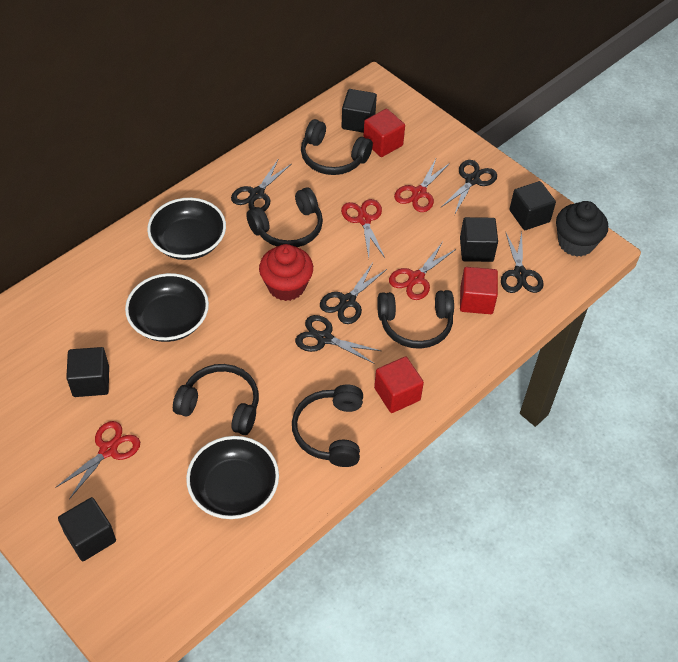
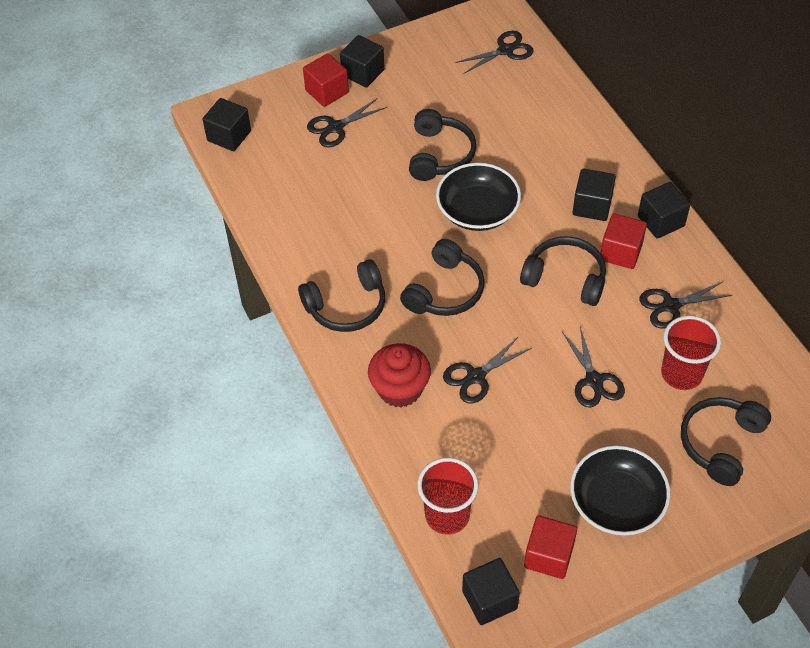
black bowl: [125,273,209,342] [147,198,226,260] [186,436,279,519] = 3 -> [436,163,521,231] [570,445,670,536] = 2
black cupcake: [556,201,608,257] = 1 -> none = 0
red cup: none = 0 -> [418,458,478,535] [661,316,721,390] = 2
red scissors: [55,421,140,499] [341,199,385,258] [389,242,456,300] [394,159,450,212] = 4 -> none = 0

